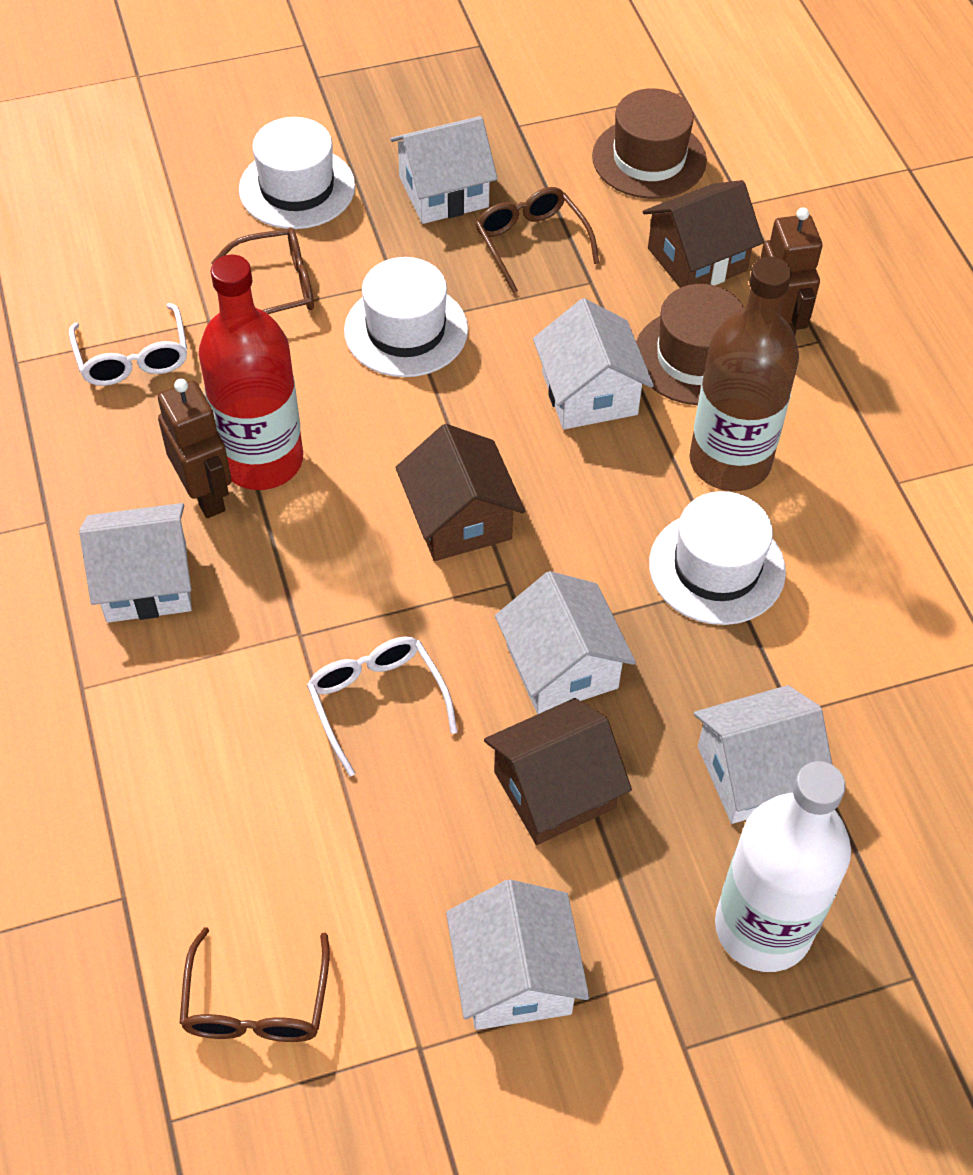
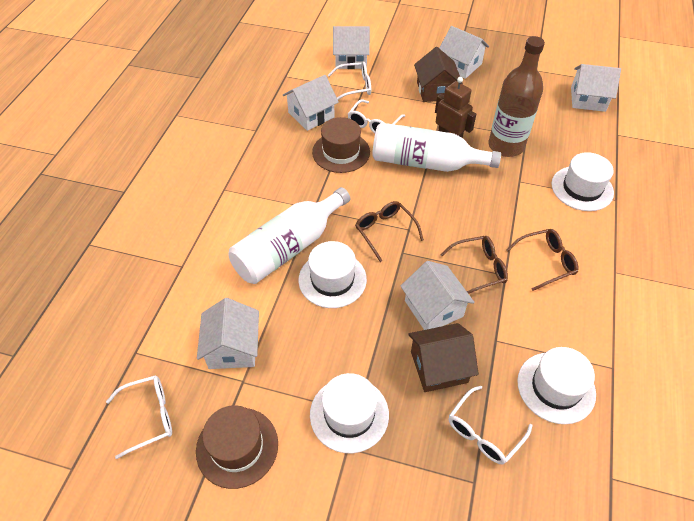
brown house: [395,424,525,561] [484,698,632,845] [643,180,764,288] = 3 -> [408,323,479,392] [414,47,463,102] = 2
brown robot: [158,379,232,518] [760,207,822,335] = 2 -> [435,77,476,138] = 1
red bottle: [199,255,303,490] = 1 -> none = 0
white bottle: [715,761,851,972] = 1 -> [228,187,350,284] [372,123,501,172] = 2
white glasses: [69,303,187,386] [307,637,457,777] = 2 -> [106,375,172,459] [328,61,371,100] [348,99,405,133] [449,386,532,465] = 4
white hat: [239,117,355,229] [344,257,468,377] [649,491,786,625] = 3 -> [298,241,367,308] [310,373,389,453] [517,347,596,424] [551,152,614,211] = 4

